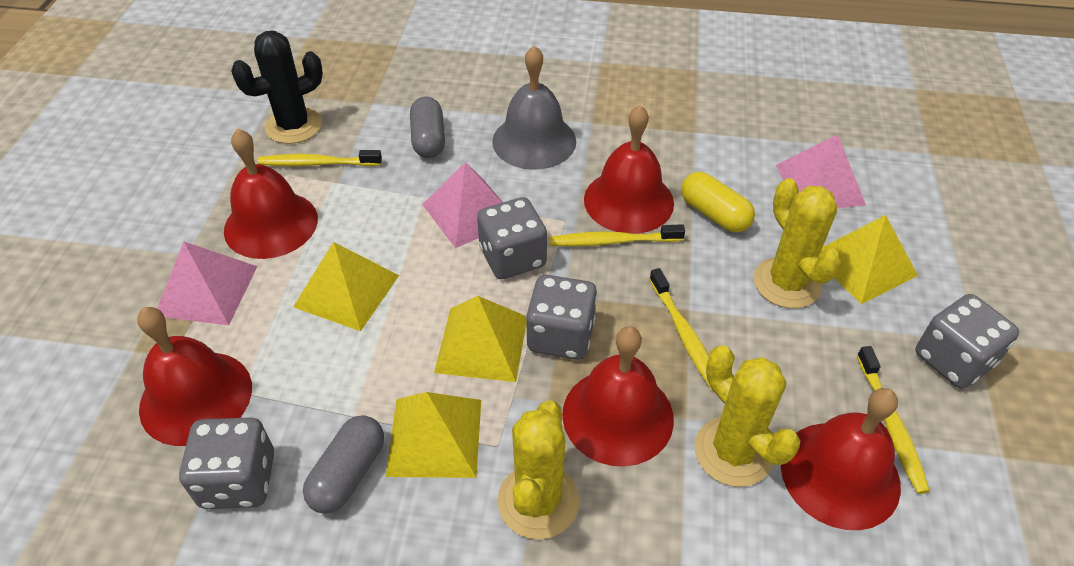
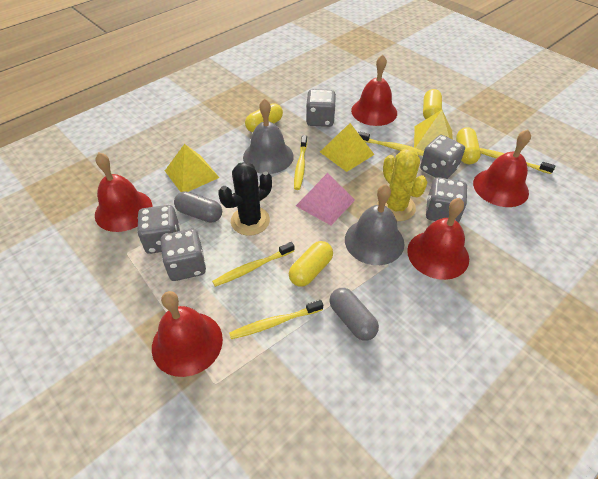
grey bell: [492,45,576,170] = 1 -> [243,98,294,174] [345,184,404,265] = 2
grey dice: [179,417,274,509] [477,197,547,279] [526,274,597,360] [915,294,1019,389] = 4 -> [137,205,180,254] [160,229,206,281] [306,89,336,127] [420,135,465,179] [426,177,467,223] = 5
pink pyramid: [157,241,258,325] [422,162,503,248] [776,134,866,208] = 3 -> [296,173,355,225] = 1
yellow cactus: [497,400,579,539] [695,345,800,487] [753,178,842,308] = 3 -> [377,149,428,221] = 1
yellow capsule: [681,172,755,233] = 1 -> [245,103,283,132] [289,241,333,287] [423,89,442,119] [456,127,481,164] = 4
yellow pyramid: [293,242,399,331] [386,392,481,478] [434,296,527,382] [821,215,918,304] = 4 -> [165,144,219,192] [320,123,375,172] [414,110,453,151] = 3
yellow toothbrush: [257,150,382,166] [550,224,685,246] [649,268,713,391] [857,346,930,494] = 4 -> [212,242,294,287] [229,300,323,339] [294,135,307,190] [358,131,424,156] [480,148,555,174] = 5

